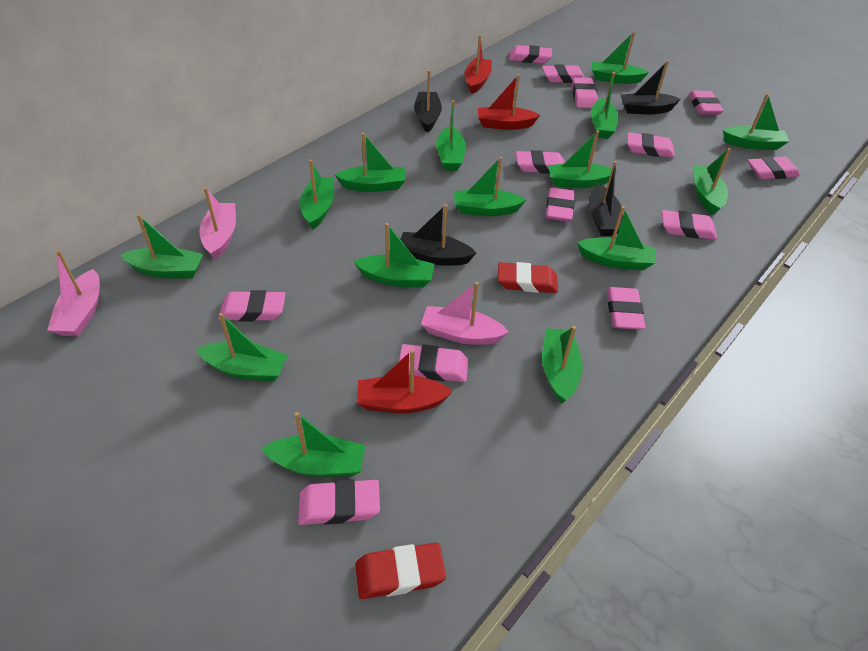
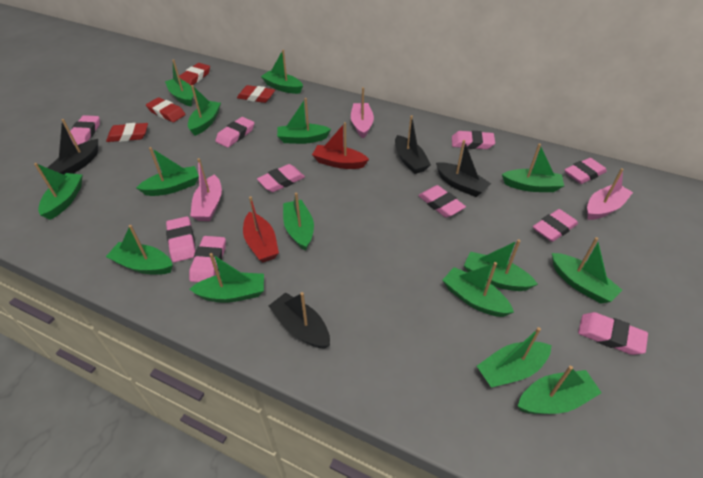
pink eraser: [218,290,285,321] [298,479,380,525] [399,344,469,382] [509,45,552,64] [516,150,565,174] [542,64,585,83] [546,188,575,222] [572,77,598,108] [607,287,645,330] [627,132,675,158] [662,210,717,240] [688,91,724,115] [748,156,800,179] = 13 -> [68,115,100,145] [166,216,196,262] [189,236,226,282] [215,117,254,148] [257,164,305,192] [418,185,466,217] [452,131,495,149] [533,209,578,242] [564,158,607,184] [578,312,648,355] = 10
red boat: [357,349,453,413] [464,35,492,94] [478,74,540,130] = 3 -> [243,196,279,262] [312,122,369,169] = 2
red eraser: [355,543,446,599] [498,262,558,293] = 2 -> [106,123,148,142] [146,97,186,122] [179,63,210,85] [237,85,275,103] = 4

